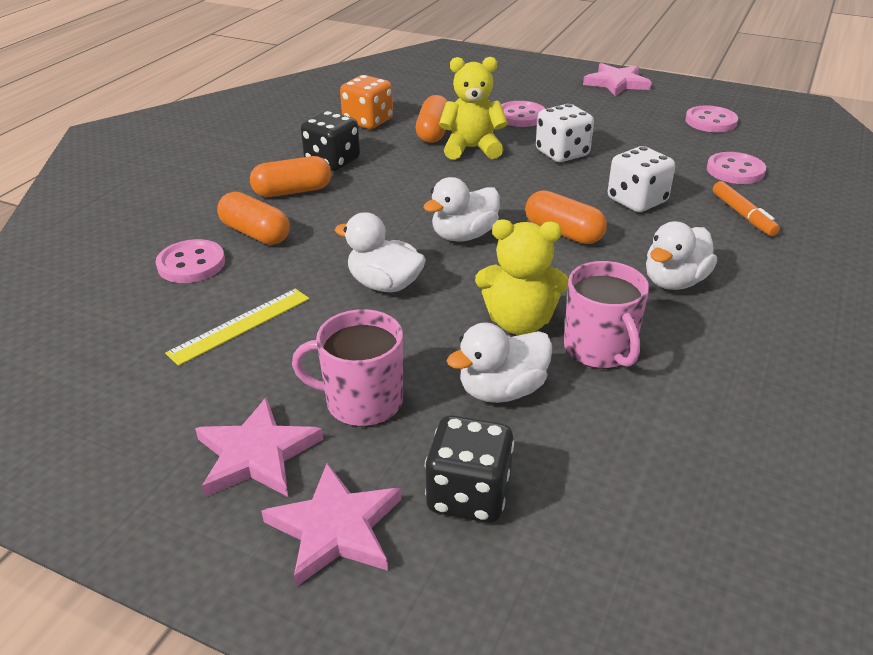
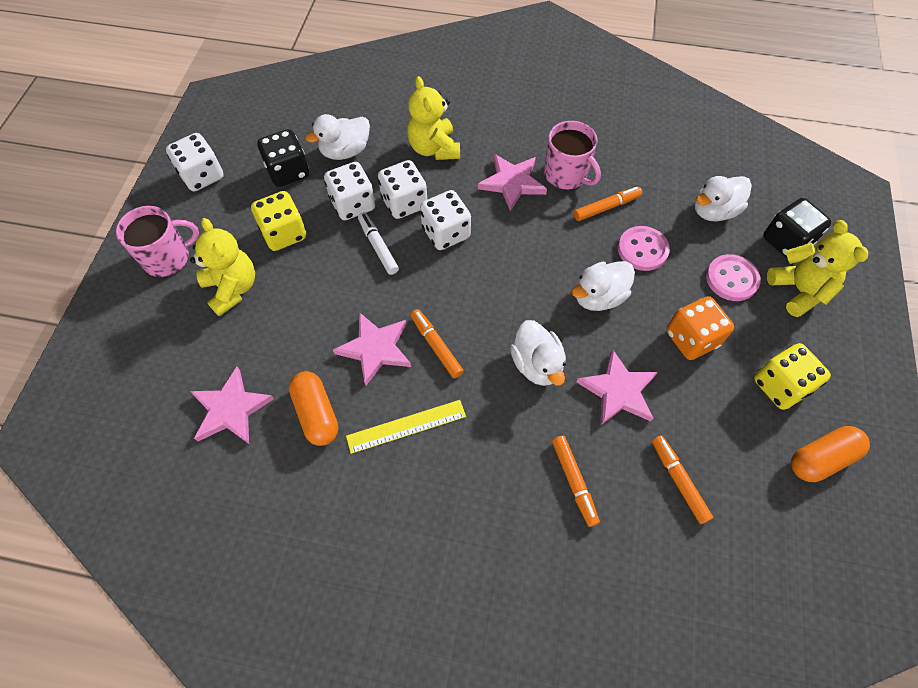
orange capsule: [217,192,290,245] [250,156,332,197] [416,95,448,143] [525,190,607,244] = 4 -> [289,371,338,446] [791,426,870,482] = 2
orange marker: [713,181,780,236] = 1 -> [411,309,464,378] [552,436,600,527] [574,187,642,221] [652,435,713,524] = 4
pink button: [156,239,225,283] [501,101,545,127] [685,105,738,132] [707,152,766,184] = 4 -> [618,226,670,271] [706,254,761,301] = 2
pink star: [195,397,323,497] [261,463,401,587] [583,63,652,96] = 3 -> [190,367,274,444] [333,312,411,386] [478,154,547,211] [577,349,658,426] = 4
white dice: [536,104,594,162] [608,146,675,212] = 2 -> [166,133,224,192] [324,162,375,220] [378,160,427,219] [420,190,471,250] = 4
white marker: none = 0 -> [358,212,399,275] = 1
yellow dice: none = 0 -> [251,191,306,251] [754,343,831,410] = 2
yellow teddy bear: [439,57,508,160] [475,219,569,335] = 2 -> [190,218,255,317] [407,76,460,160] [767,220,868,317] = 3

